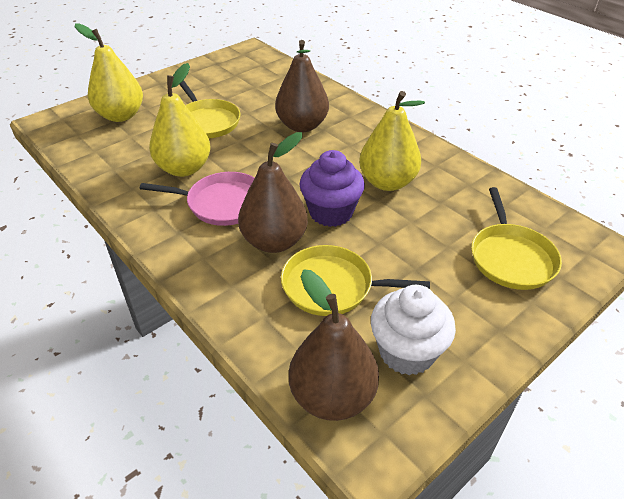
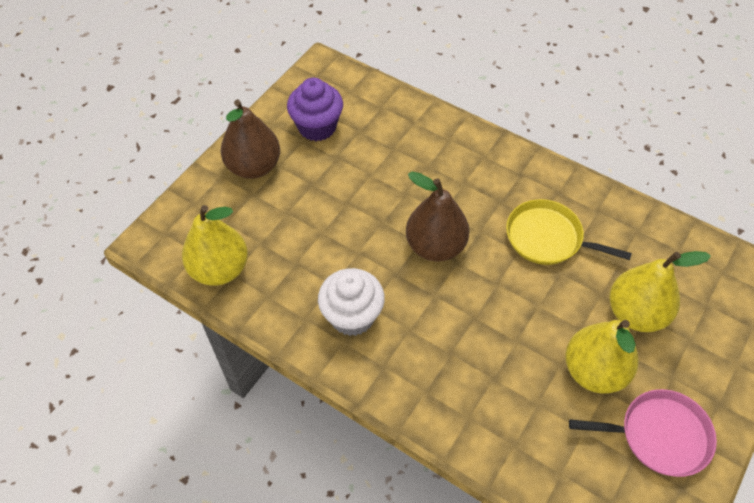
brown pear: [238,132,308,253] [275,40,329,132] [289,269,379,421] = 3 -> [221,100,280,179] [406,171,470,262] = 2
yellow pan: [179,80,240,139] [281,245,430,316] [471,187,562,290] = 3 -> [506,199,632,265] = 1

